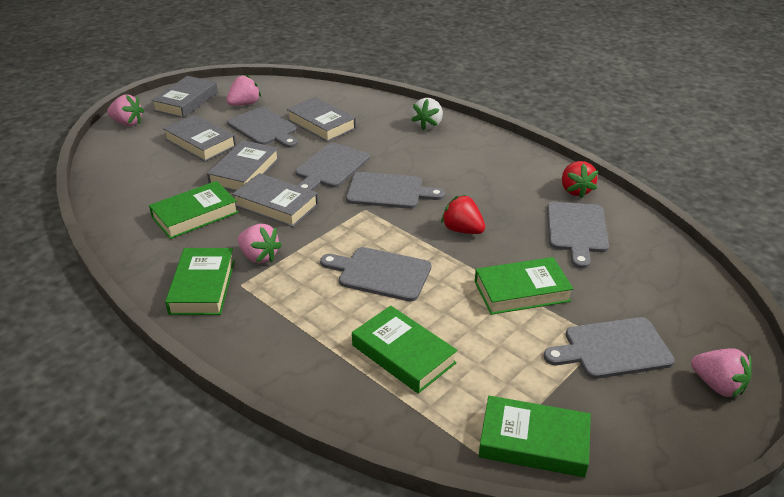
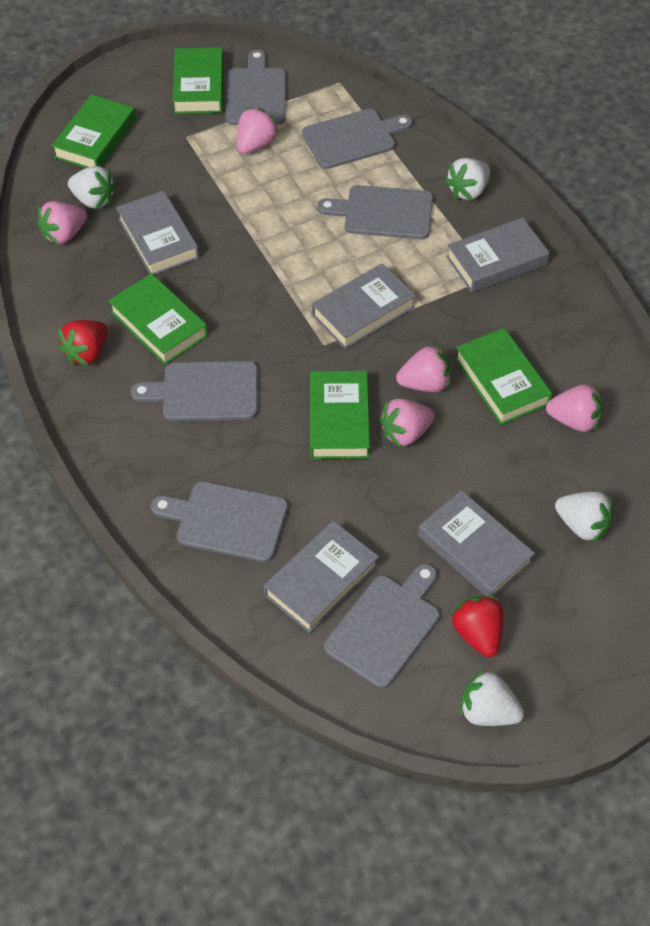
pink strawberry: [107,95,144,126] [226,74,261,106] [238,224,282,263] [691,348,752,398] = 4 -> [37,201,87,245] [237,107,279,154] [379,399,435,448] [396,344,451,392] [546,384,603,432] = 5
white strawberry: [412,98,443,131] = 1 -> [68,166,116,209] [445,158,490,200] [460,669,524,726] [555,491,614,543] = 4

